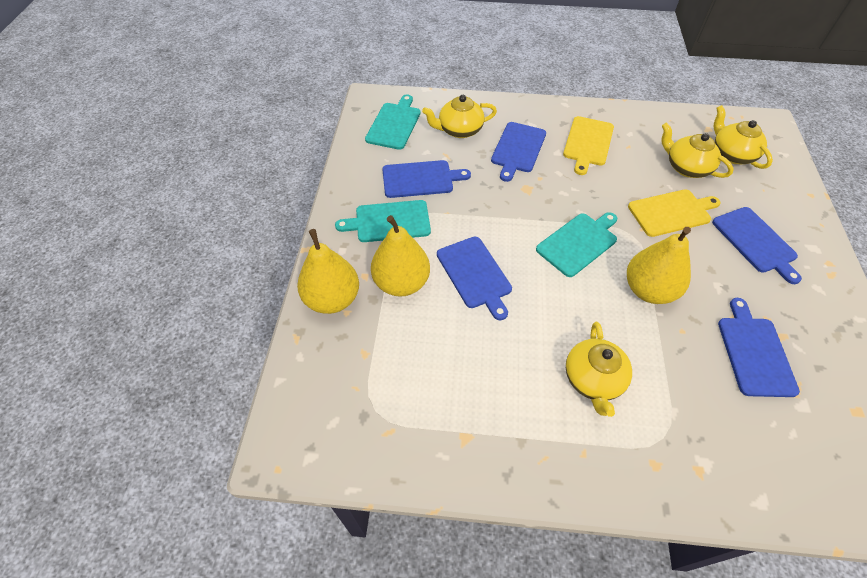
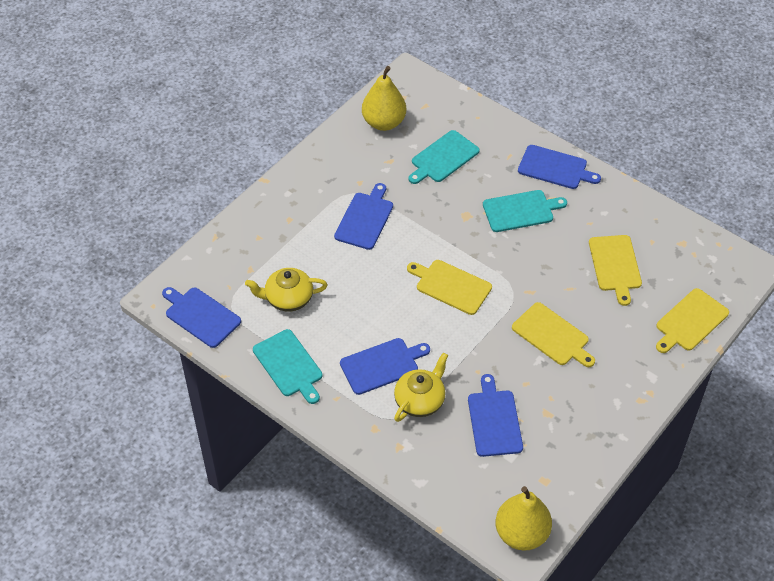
yellow cutting board: [563,116,614,175] [628,189,721,237] = 2 -> [407,260,492,315] [512,302,595,367] [589,235,642,306] [656,288,729,353] = 4
yellow pear: [297,229,359,314] [371,215,430,297] [627,227,691,304] = 3 -> [362,66,406,131] [495,486,552,550] = 2
yellow teapot: [422,95,497,138] [566,322,632,417] [661,122,734,178] [713,105,773,169] = 4 -> [245,268,328,312] [394,353,448,422] = 2

